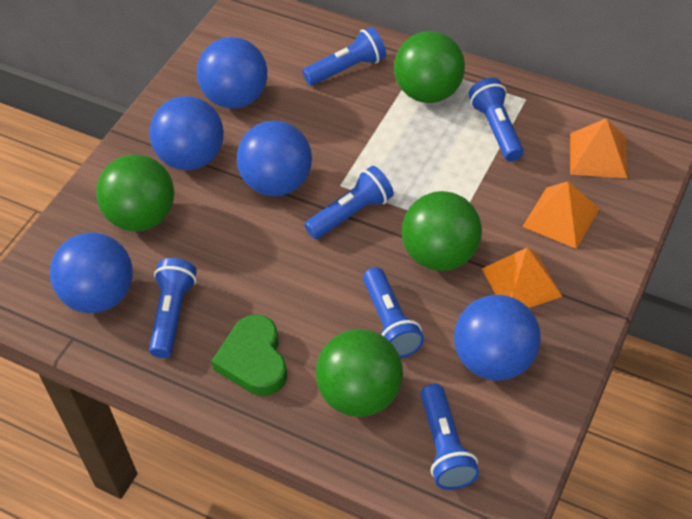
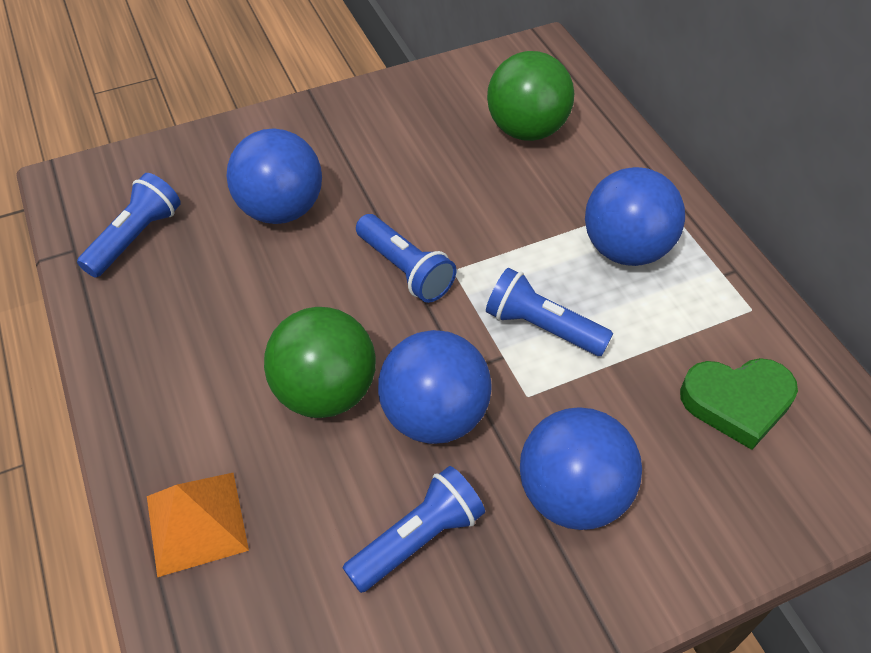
blue ball: [50,232,133,313] [149,96,224,170] [197,37,268,109] [237,120,312,196] [454,295,541,381] = 5 -> [226,129,322,224] [378,330,492,444] [520,407,642,530] [585,167,685,266] = 4
blue flashlight: [149,258,197,358] [302,27,386,86] [304,166,394,239] [363,267,424,358] [421,384,479,490] [468,78,524,161] = 6 -> [77,173,181,278] [343,466,485,593] [356,214,457,303] [486,268,613,356] = 4
green ball: [96,154,174,232] [316,329,403,417] [394,31,465,103] [402,191,482,271] = 4 -> [264,307,376,418] [487,51,574,141] = 2
orange pyramid: [482,247,563,308] [522,181,599,249] [570,118,627,178] = 3 -> [147,473,249,577] = 1

